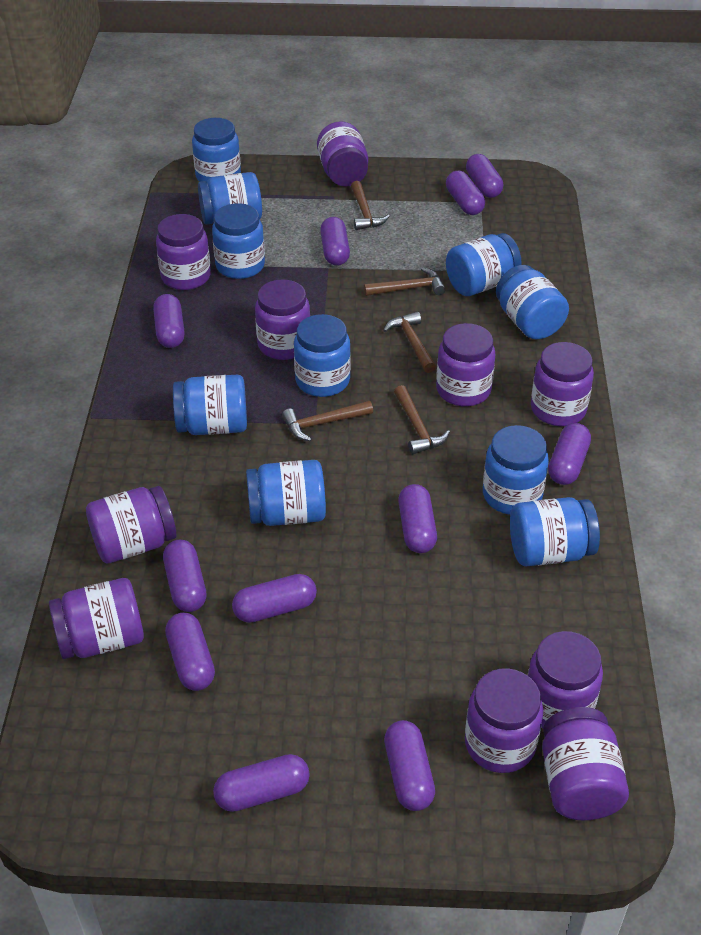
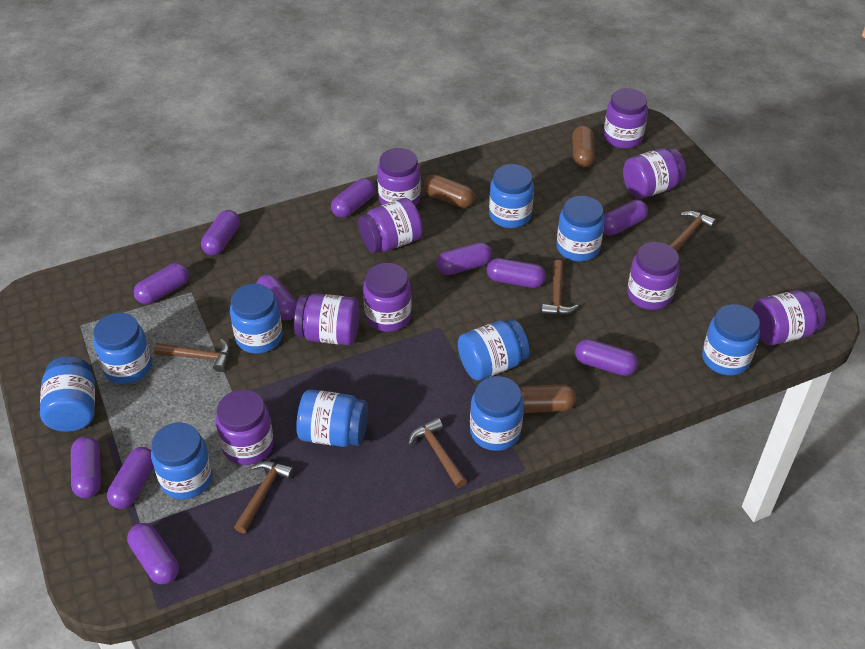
brown capsule: none = 0 -> [424,174,475,208] [519,384,576,413] [572,125,595,167] = 3
purple jar: [49,578,144,659] [86,486,176,563] [156,214,211,290] [255,279,310,360] [317,121,368,187] [436,323,495,406] [465,668,543,773] [527,631,603,728] [531,342,594,426] [542,707,629,820] = 10 -> [216,390,274,465] [294,294,359,345] [358,198,423,253] [363,263,412,332] [377,148,421,206] [604,88,648,149] [623,148,686,199] [627,242,680,310] [752,290,826,345] = 9

